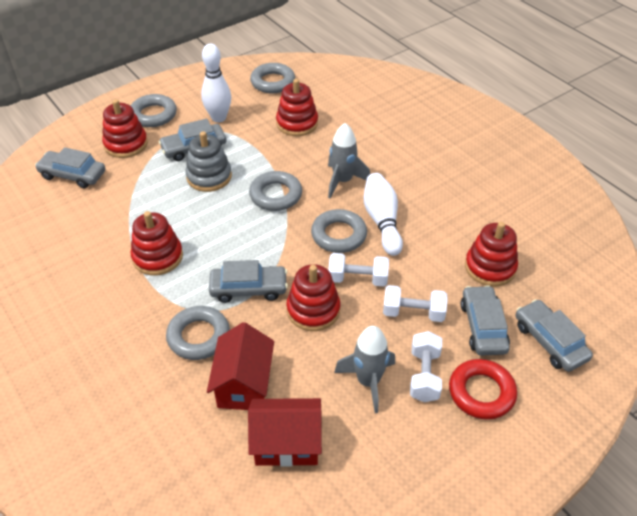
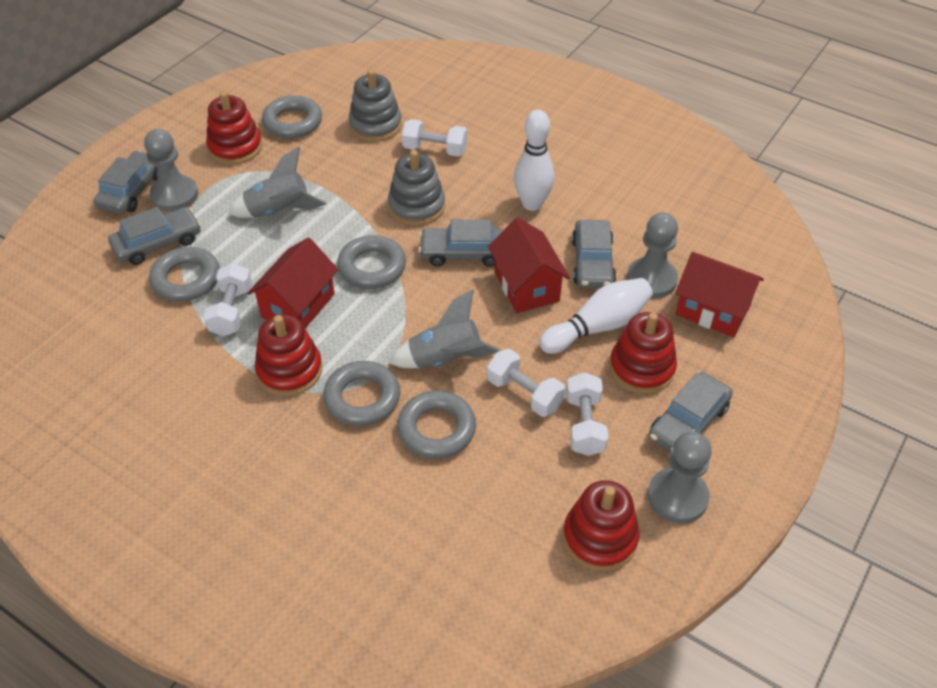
grey pawn: none = 0 -> [144,129,198,212] [627,212,678,298] [648,432,712,524] = 3
grey stacking toy: [185,131,232,192] = 1 -> [349,69,402,142] [388,150,445,226] = 2
red house: [207,322,274,410] [248,398,322,467] = 2 -> [248,237,338,329] [488,218,570,313] [675,252,764,338] = 3
red ring: [449,359,517,420] = 1 -> none = 0
red stacking toy: [102,99,148,158] [131,211,183,276] [276,79,318,136] [286,264,340,331] [465,222,518,287] = 5 -> [206,91,262,165] [254,315,322,396] [563,480,640,571] [609,312,677,394] = 4
white dumbbell: [328,253,389,286] [383,285,448,322] [410,331,442,402] = 3 -> [204,263,252,337] [402,119,467,157] [487,349,565,417] [566,372,609,456] = 4

